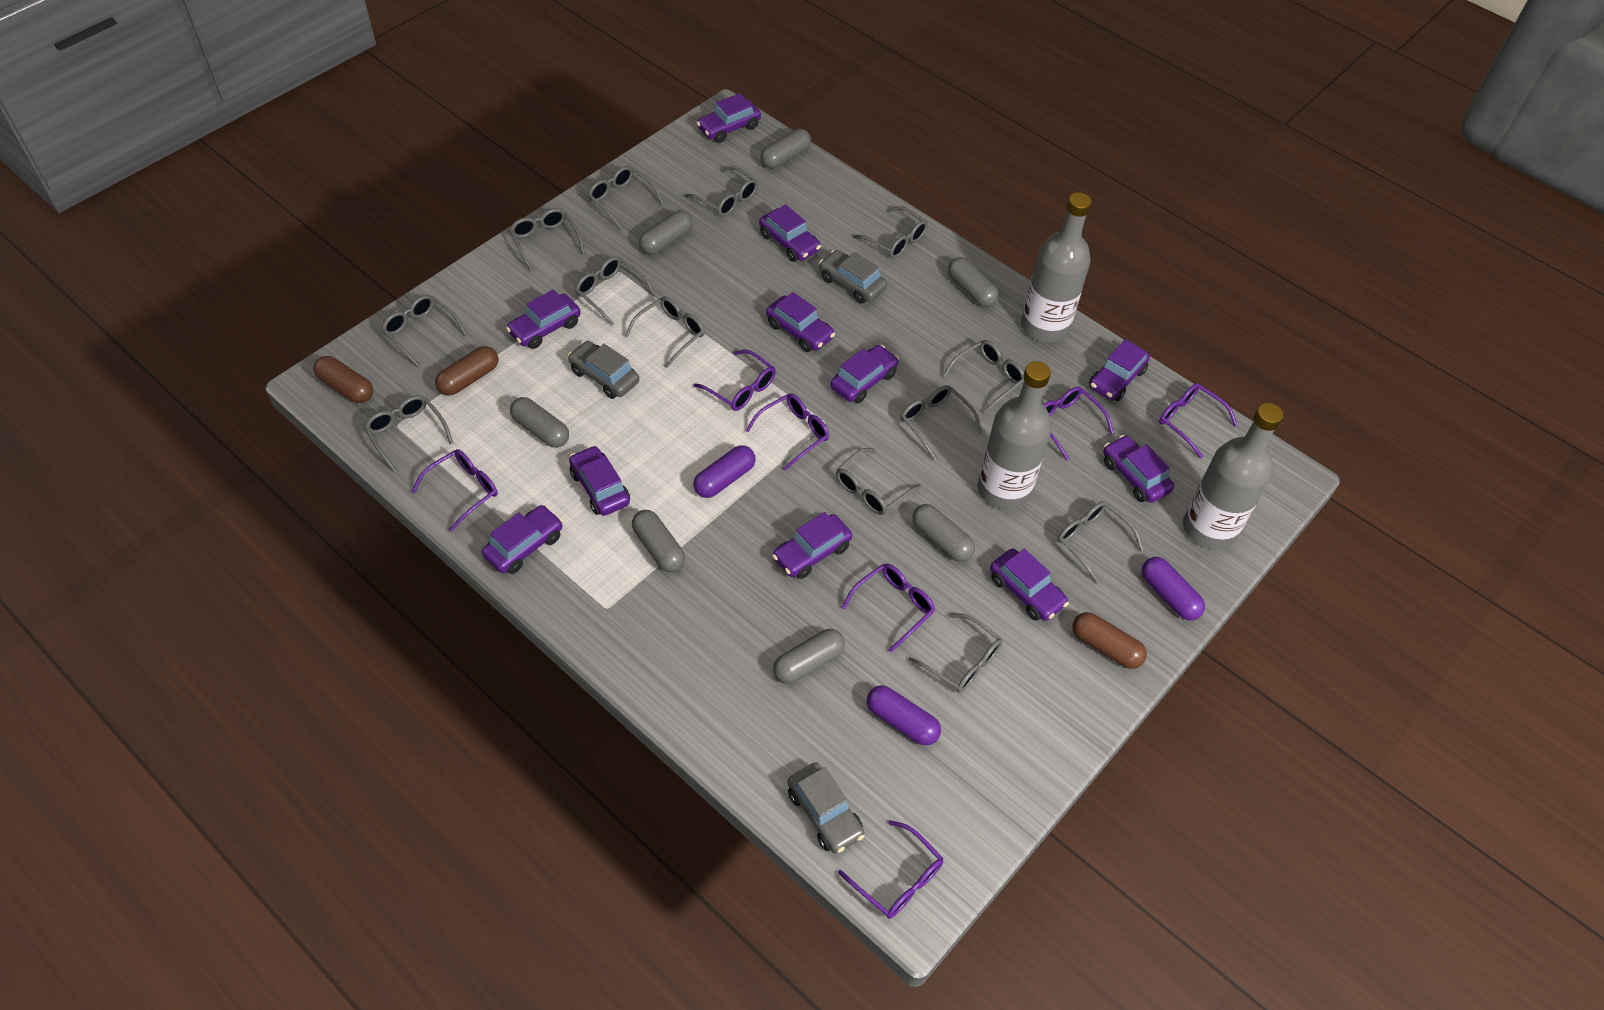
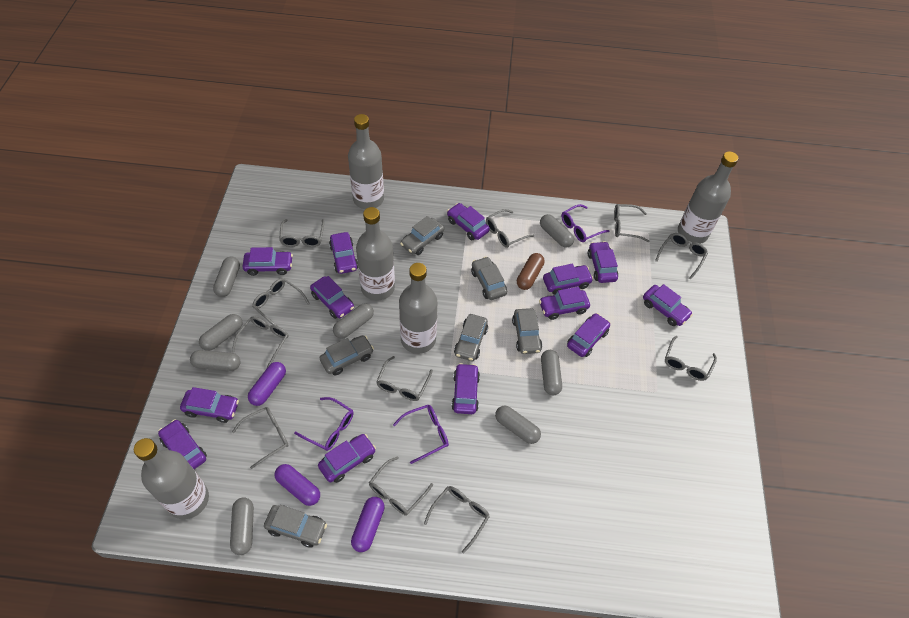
brown capsule: [313,356,373,403] [435,346,498,396] [1072,612,1147,669] = 3 -> [517,253,545,290] = 1
grey bottle: [978,361,1052,510] [1021,192,1092,343] [1183,403,1283,550] = 3 -> [134,438,209,519] [348,114,384,209] [356,207,395,300] [399,263,437,354] [678,152,738,244] = 5
grey capsule: [510,397,569,448] [632,510,685,572] [639,210,693,255] [761,129,811,169] [773,629,845,684] [913,504,975,562] [948,257,999,307] = 7 -> [190,350,241,371] [199,314,243,351] [213,256,240,297] [230,497,254,555] [333,303,374,339] [495,406,541,444] [540,214,574,248] [541,350,562,395] = 8
grey car: [568,341,639,399] [788,762,865,853] [819,250,887,304] = 3 -> [264,505,327,547] [320,335,374,375] [400,216,444,255] [454,314,488,361] [471,256,507,300] [512,308,542,354] = 6
grey glasses: [364,395,453,473] [381,295,467,367] [509,208,585,271] [575,256,655,325] [588,166,664,229] [625,297,705,368] [685,166,758,217] [836,448,921,515] [853,206,928,259] [901,385,983,460] [908,613,1002,693] [943,340,1024,413] [1057,501,1144,584] = 13 -> [232,316,288,367] [232,407,289,469] [252,278,310,327] [279,219,324,247] [369,456,433,516] [376,356,433,401] [424,486,490,553] [486,209,534,248] [614,204,649,242] [655,233,708,280] [665,336,717,381] = 11
purple car: [482,505,563,574] [506,289,581,349] [569,445,630,516] [696,93,761,143] [759,204,821,262] [766,292,835,352] [772,512,852,579] [831,345,899,403] [990,549,1069,621] [1089,339,1150,401] [1103,435,1174,503] = 11 -> [158,419,207,469] [180,387,239,423] [242,247,293,276] [310,276,354,319] [318,434,376,483] [329,232,358,274] [447,203,490,240] [451,363,480,414] [539,287,590,320] [543,263,593,295] [567,313,610,357] [588,241,618,283] [643,284,693,326] = 13
purple glasses: [411,449,498,532] [694,350,776,411] [746,394,829,471] [838,820,944,919] [841,564,935,653] [1043,386,1114,461] [1159,383,1238,458] = 7 -> [294,397,354,451] [393,405,449,464] [561,204,609,242] = 3

